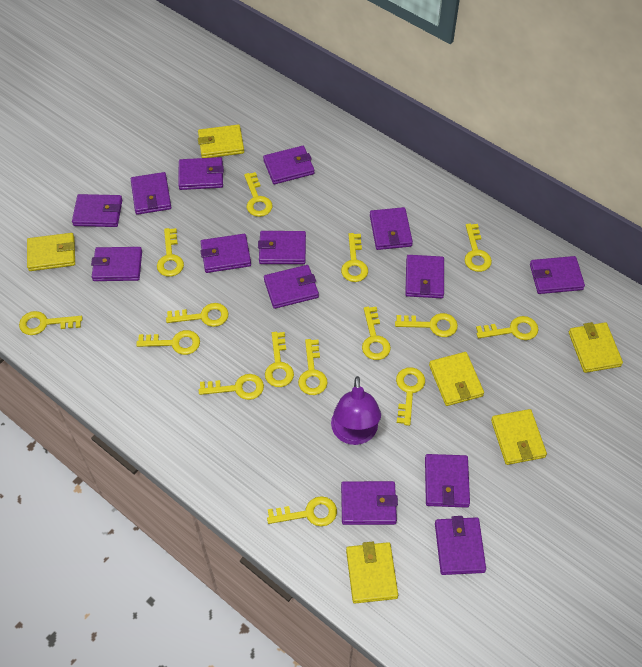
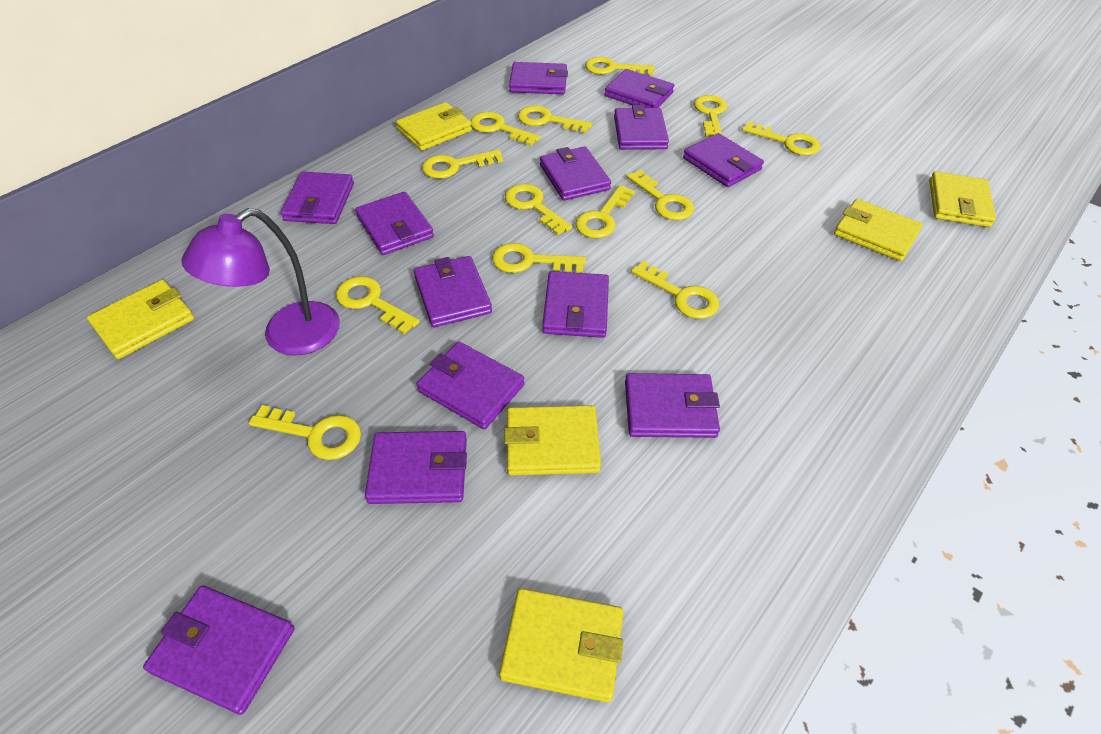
purple wallet: [72,194,122,227] [91,247,142,281] [131,172,171,215] [178,157,224,190] [200,234,251,273] [258,231,306,264] [263,146,314,184] [264,265,319,309] [341,481,398,525] [370,207,413,250] [405,255,444,298] [425,454,470,508] [435,516,486,575] [530,256,585,294] = 14 -> [143,585,295,715] [280,172,354,224] [355,192,434,255] [365,431,467,504] [414,256,492,327] [416,341,525,429] [509,62,568,94] [540,146,611,201] [542,271,609,338] [604,69,674,108] [614,105,669,150] [625,373,720,438] [683,133,764,187] = 13
yellow key: [19,311,82,335] [136,330,200,355] [157,228,184,277] [166,303,229,327] [199,374,264,400] [244,172,273,217] [265,332,294,387] [267,496,337,526] [298,339,328,395] [341,233,368,282] [362,307,391,360] [395,313,458,337] [396,367,425,426] [465,224,492,272] [476,316,538,340] = 15 -> [249,405,361,460] [336,276,420,334] [422,149,503,179] [471,112,540,146] [492,243,586,273] [505,184,572,235] [518,105,592,133] [575,185,635,238] [585,57,655,75] [627,170,694,220] [631,261,719,319] [694,95,727,137] [742,121,820,156] = 13

